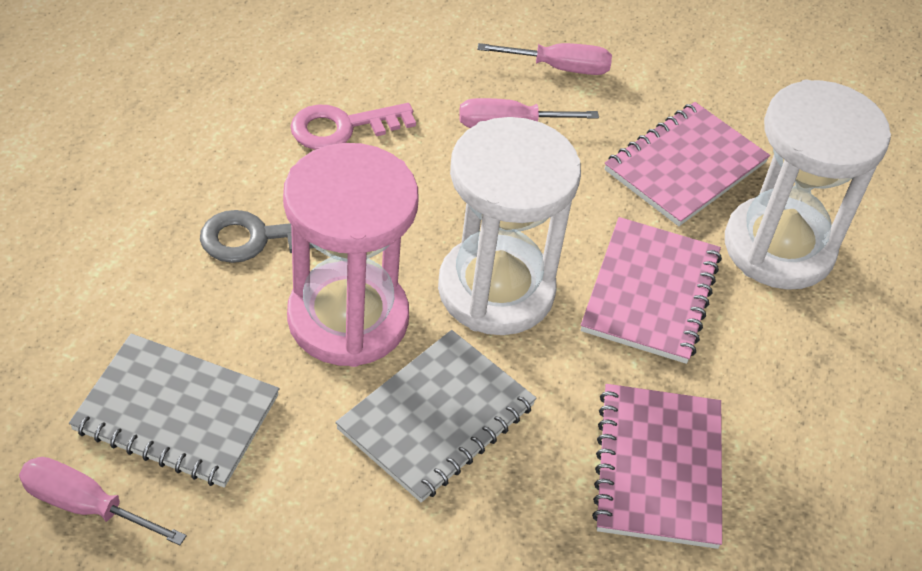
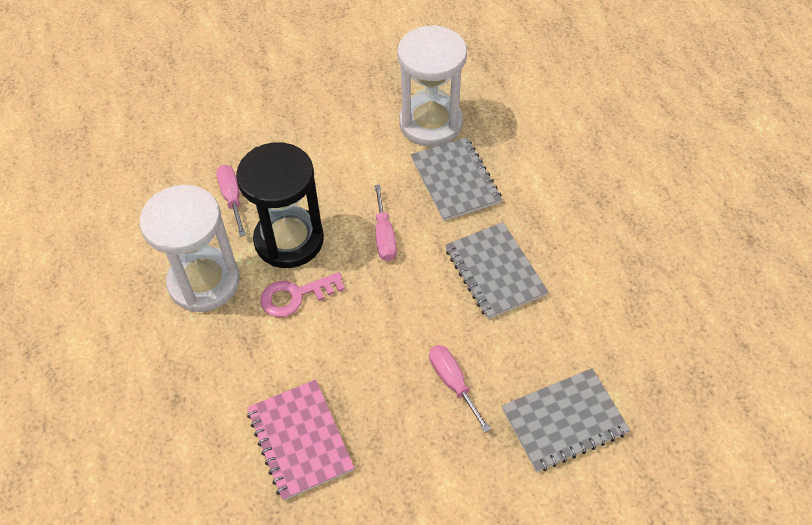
black hourglass: none = 0 -> [236,142,324,268] = 1
grey key: [200,210,315,263] = 1 -> none = 0
grey notebook: [69,333,279,488] [335,330,537,503] = 2 -> [411,137,502,221] [445,222,548,319] [502,368,630,472] = 3
pink hourglass: [283,143,418,367] = 1 -> none = 0
pink notebook: [581,217,722,364] [592,384,722,549] [604,102,770,226] = 3 -> [247,380,354,501] = 1

